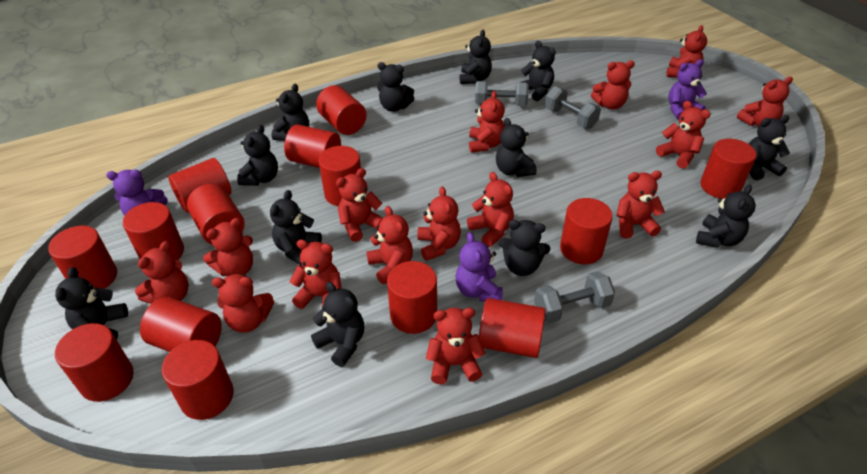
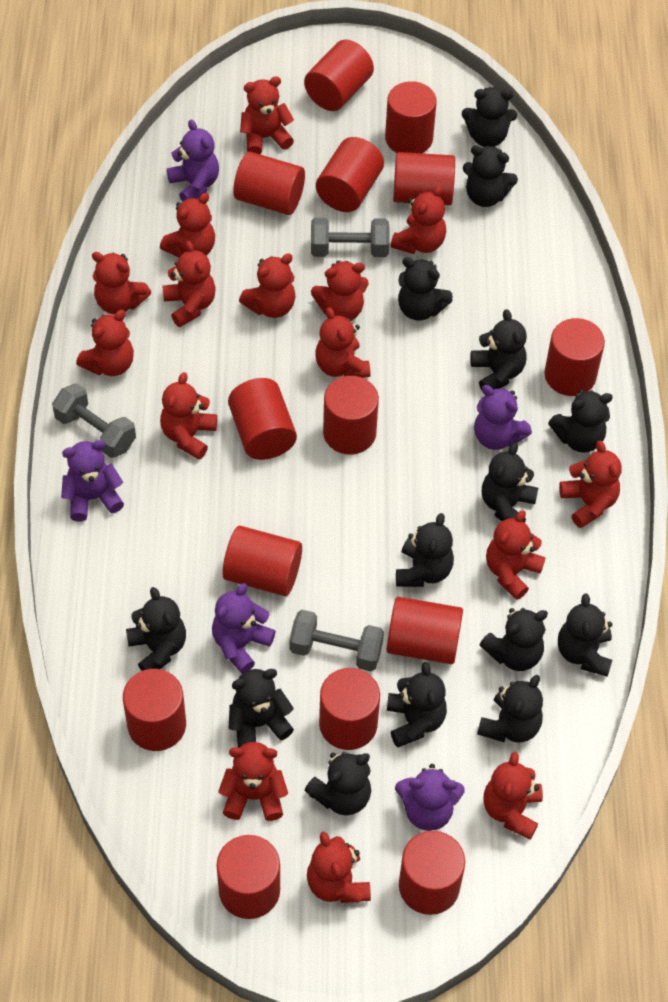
black teddy bear: [55,267,128,340] [237,125,278,186] [270,190,322,266] [272,84,309,141] [311,282,364,367] [377,62,415,112] [460,30,492,84] [496,118,537,177] [499,220,550,276] [521,40,556,101] [696,184,756,248] [749,115,790,180] = 12 -> [126,587,186,671] [229,669,294,748] [304,752,371,815] [387,662,447,748] [396,513,454,587] [398,257,453,321] [462,87,517,147] [463,145,518,207] [470,309,527,391] [477,675,543,743] [480,608,548,671] [482,443,538,523] [548,390,613,453] [558,593,612,677] = 14
purple teddy bear: [106,170,168,216] [455,232,503,302] [668,59,707,120] = 3 -> [61,440,124,522] [167,120,219,202] [212,583,276,674] [395,764,465,831] [474,385,532,450] = 5

